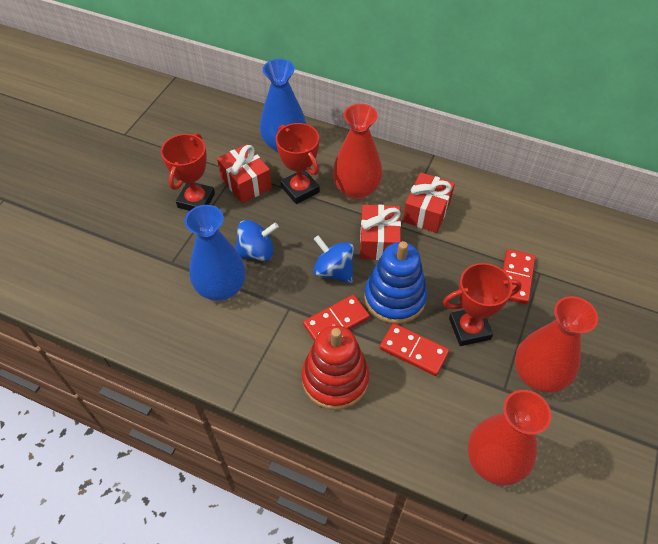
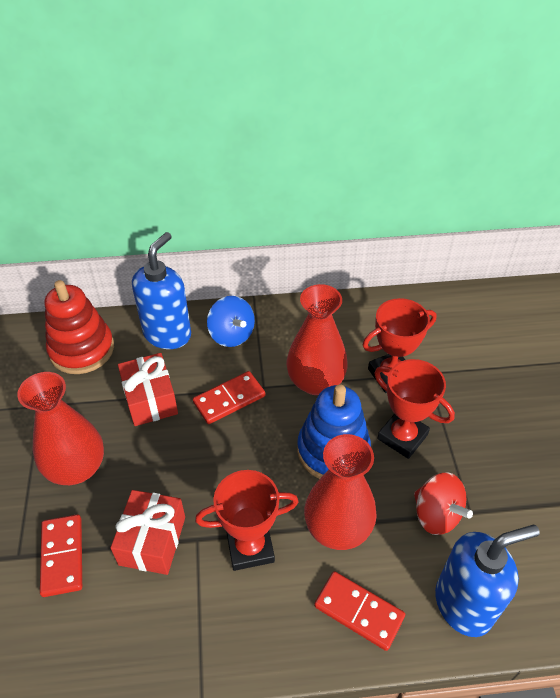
blue soap dispenser: none = 0 -> [132,232,191,349] [435,525,540,637] = 2
blue spinning top: [235,220,279,261] [314,235,354,283] = 2 -> [207,296,255,347] = 1
blue vase: [185,205,246,301] [260,59,306,152] = 2 -> none = 0
red gift: [217,144,272,203] [360,205,401,260] [403,172,455,233] = 3 -> [111,490,185,575] [118,353,178,426] = 2
red spinning top: none = 0 -> [414,472,473,535] = 1

